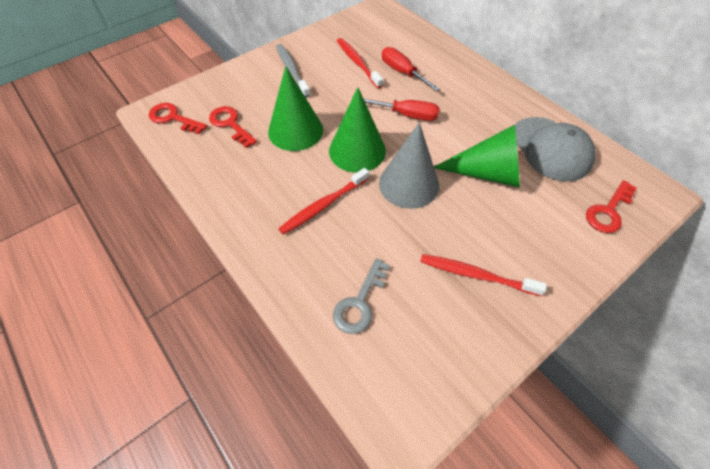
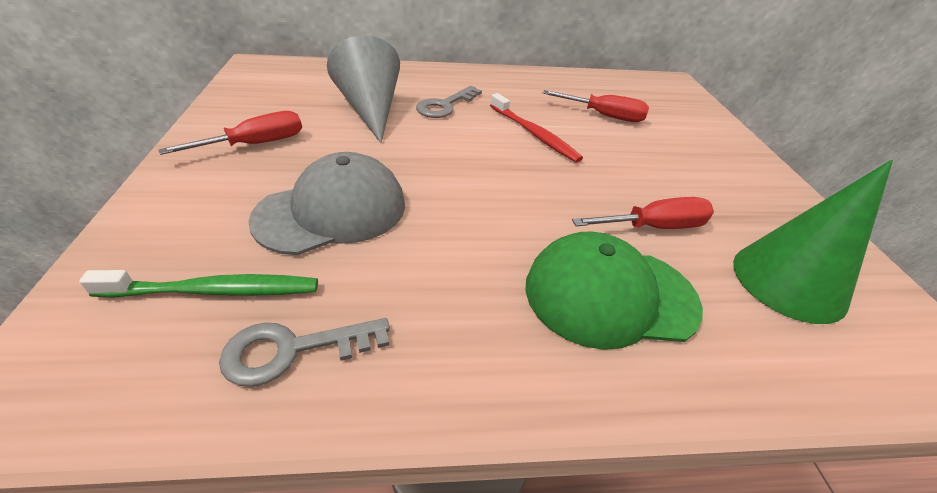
green cap: none = 0 -> [525,231,703,350] = 1
green cone: [268,66,323,151] [329,87,386,173] [434,125,520,188] = 3 -> [733,160,893,324] = 1
green toothbrush: none = 0 -> [79,270,318,298] = 1
grey key: [333,258,390,334] = 1 -> [219,318,390,387] [416,86,482,118] = 2
grey toothbrush: [276,44,310,98] = 1 -> none = 0
red key: [149,103,207,134] [209,106,257,148] [586,180,637,233] = 3 -> none = 0
red screwdriver: [363,98,440,121] [382,47,440,91] = 2 -> [158,111,302,155] [543,90,649,122] [572,197,714,229] = 3
red toothbrush: [278,168,369,235] [337,38,383,89] [420,254,547,296] = 3 -> [490,93,583,163] = 1

